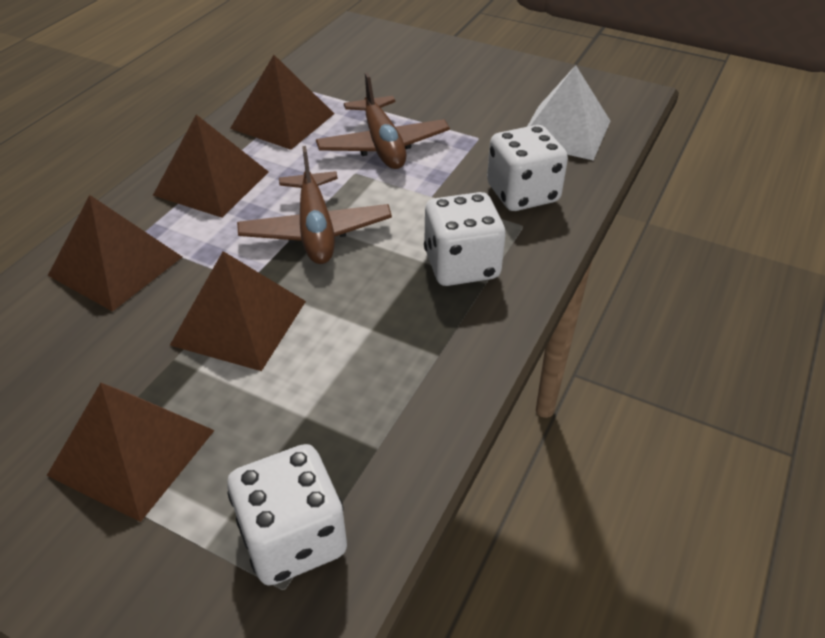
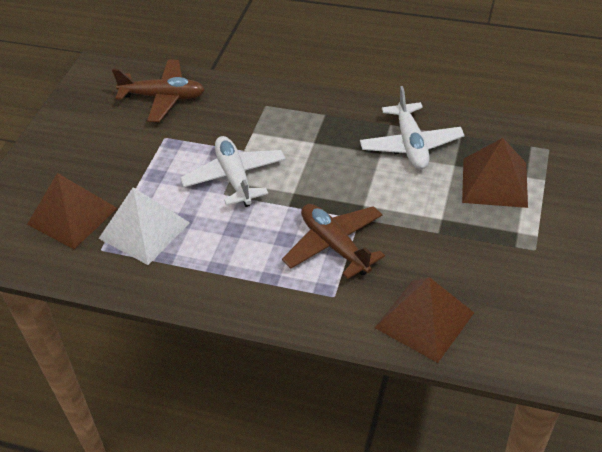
brown pyramid: [47,383,215,522] [48,195,182,312] [153,115,269,218] [170,251,306,371] [230,55,334,150] = 5 -> [27,173,117,249] [375,277,474,363] [462,138,528,208] = 3
white dice: [227,444,347,586] [424,192,506,286] [487,125,568,211] = 3 -> none = 0
white plane: none = 0 -> [180,136,286,207] [360,86,464,169] = 2

